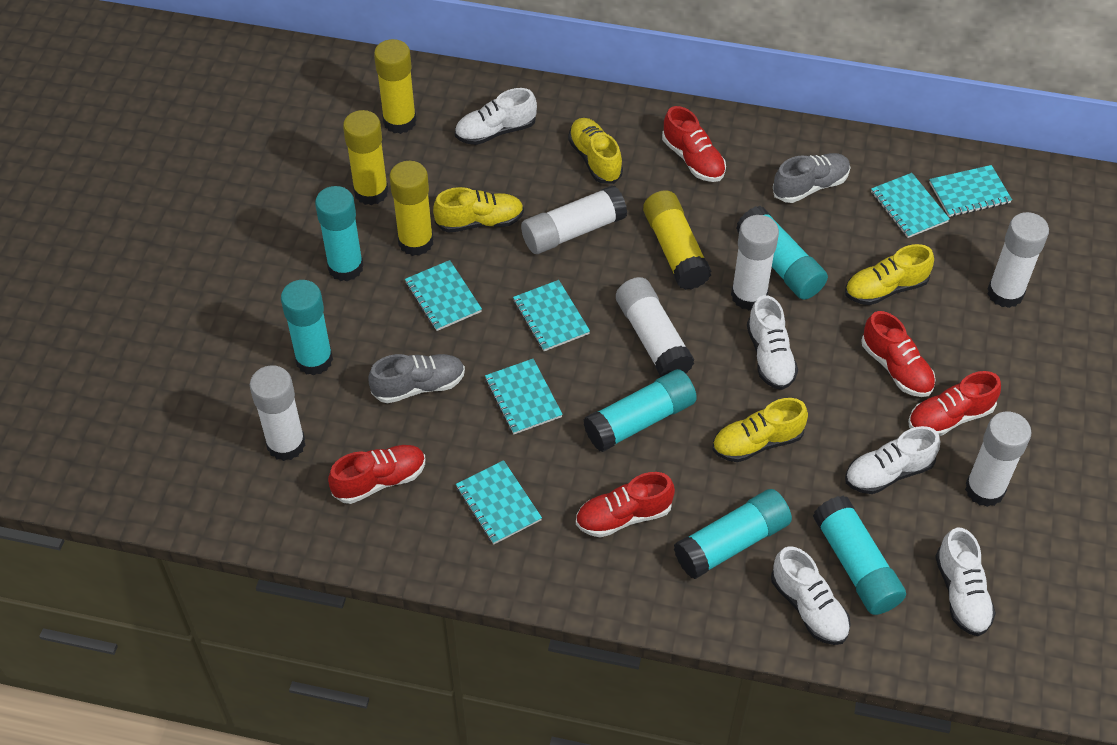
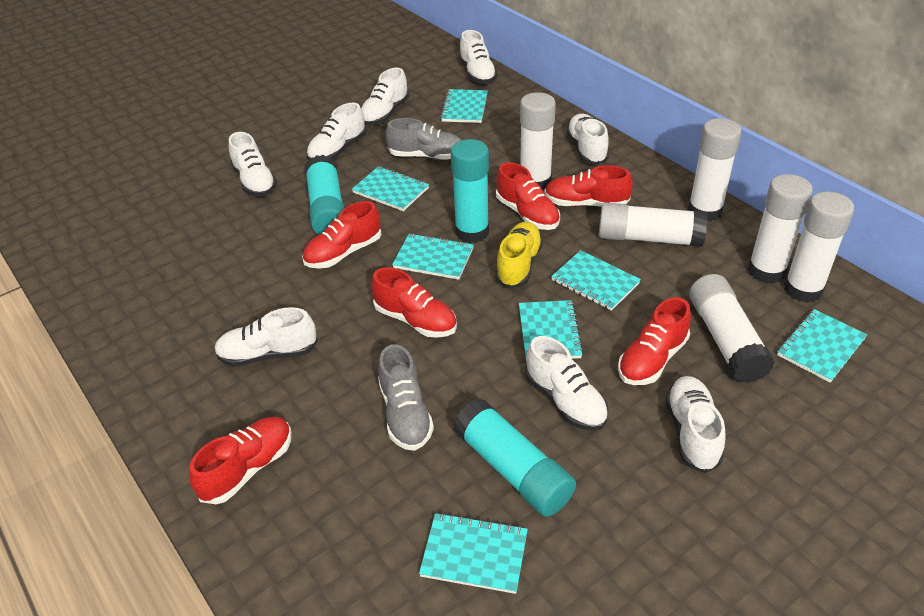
red shoe: [328,445,425,504] [576,472,675,537] [662,106,726,182] [861,311,936,397] [908,371,1001,436] = 5 -> [189,417,292,504] [302,201,382,269] [371,267,457,338] [496,162,560,230] [544,165,633,207] [618,297,691,385] = 6
turquoise glue stick: [281,280,333,376] [315,186,364,281] [584,369,697,452] [674,489,792,579] [736,206,828,300] [813,495,906,615] = 6 -> [305,155,344,234] [451,139,489,243] [453,398,576,517] = 3
turquoise notebook: [405,260,482,331] [456,460,542,544] [485,359,563,434] [513,280,590,351] [871,173,950,238] [929,165,1012,217] = 6 -> [352,166,429,211] [392,233,474,280] [419,513,528,594] [440,89,488,123] [519,300,584,361] [551,250,641,311] [777,309,867,383] = 7
white shoe: [455,88,537,145] [747,295,798,390] [771,546,851,645] [845,426,940,494] [935,527,996,636] = 5 -> [214,307,317,367] [229,132,277,197] [307,103,366,161] [361,68,409,125] [459,30,497,84] [525,336,608,431] [566,114,609,165] [666,376,726,473] = 8
yellow glue stick: [343,110,389,205] [374,39,417,134] [389,161,433,256] [643,190,711,290] = 4 -> none = 0
yellow shoe: [433,187,524,233] [568,118,623,184] [712,398,808,462] [845,244,934,305] = 4 -> [495,222,543,289] = 1

